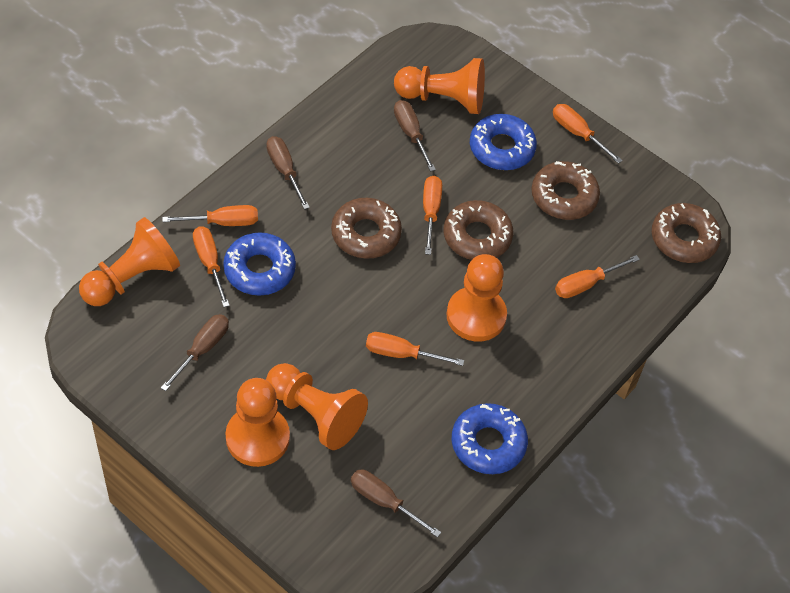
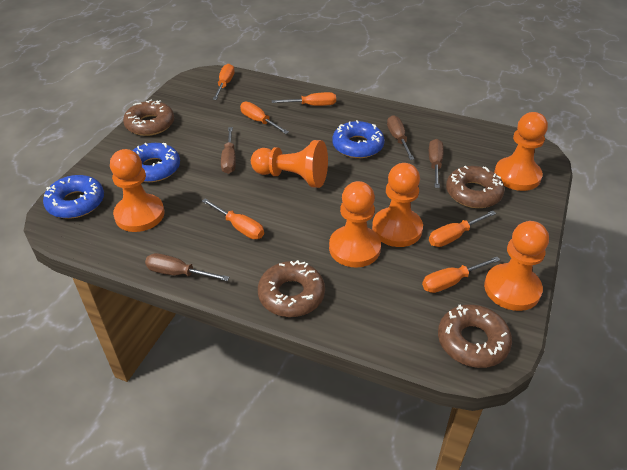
orange pawn: [79,217,180,306] [225,378,290,467] [266,363,368,450] [394,58,485,114] [446,254,507,342] = 5 -> [110,149,164,232] [251,140,328,188] [329,181,381,267] [372,163,423,247] [484,221,549,311] [494,112,548,191] = 6

